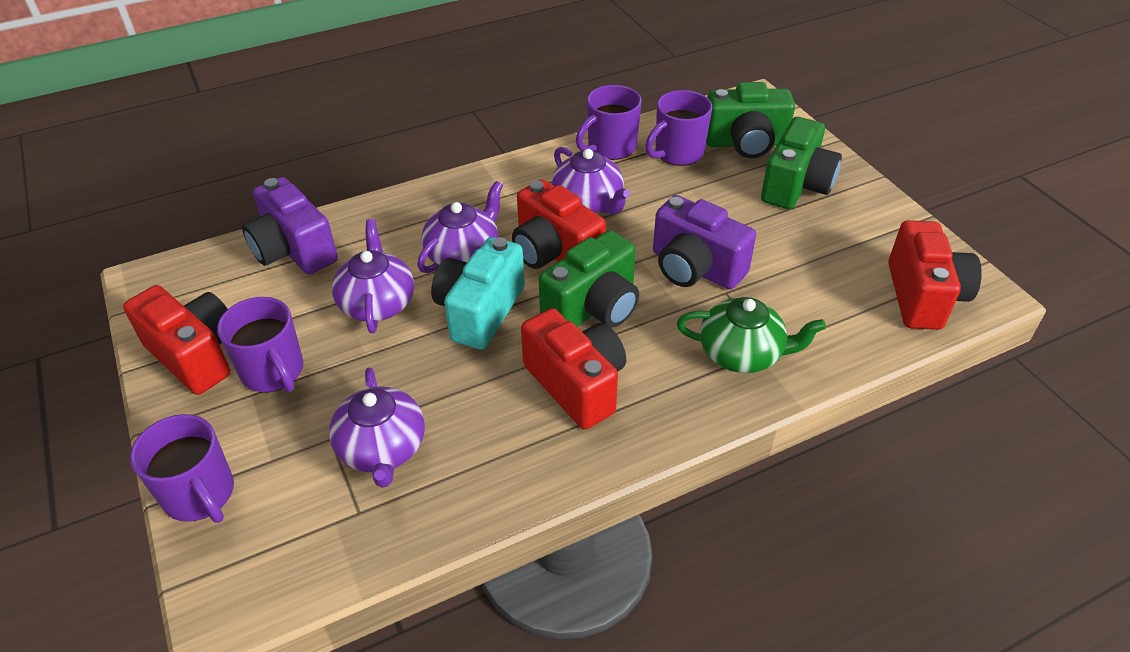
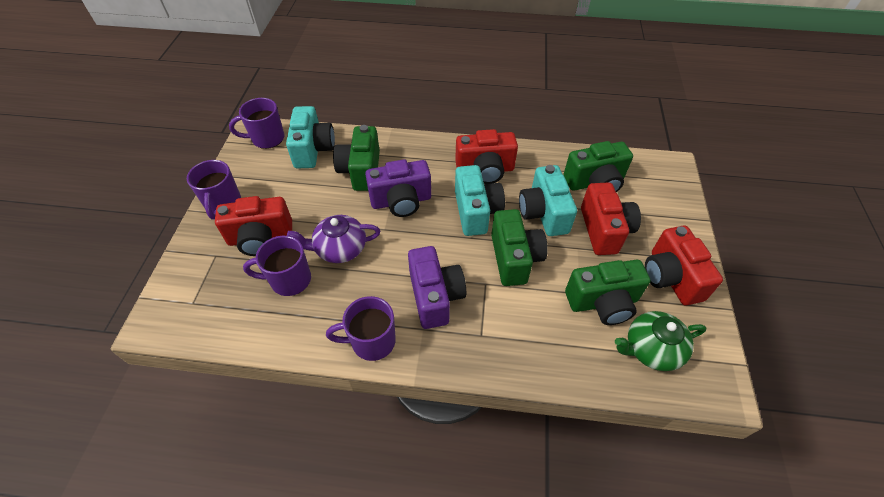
green camera: [539,230,639,328] [706,82,795,158] [761,117,842,209] = 3 -> [333,125,380,191] [491,209,548,286] [563,141,633,192] [565,260,651,325] = 4
purple teapot: [329,367,425,488] [332,219,414,333] [417,181,503,273] [552,147,630,214] = 4 -> [287,215,380,263] = 1
turquoise camera: [431,237,525,350] = 1 -> [286,106,335,169] [455,165,505,236] [519,165,577,236] = 3

